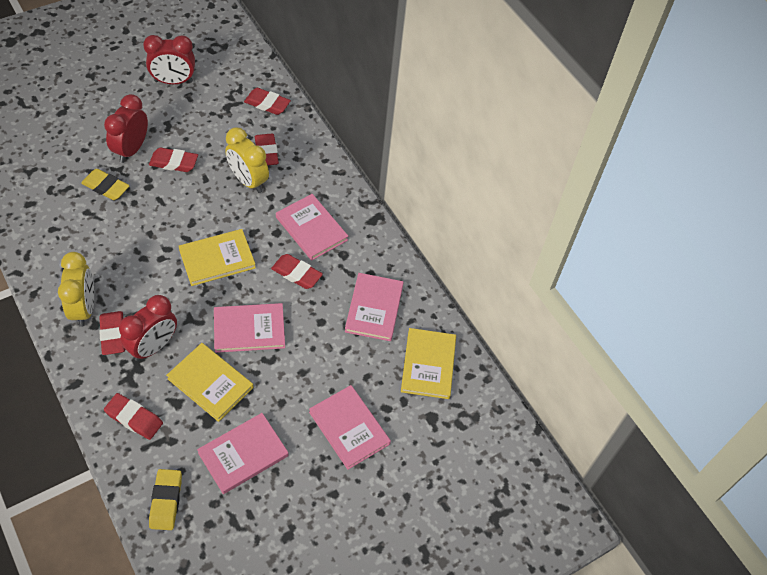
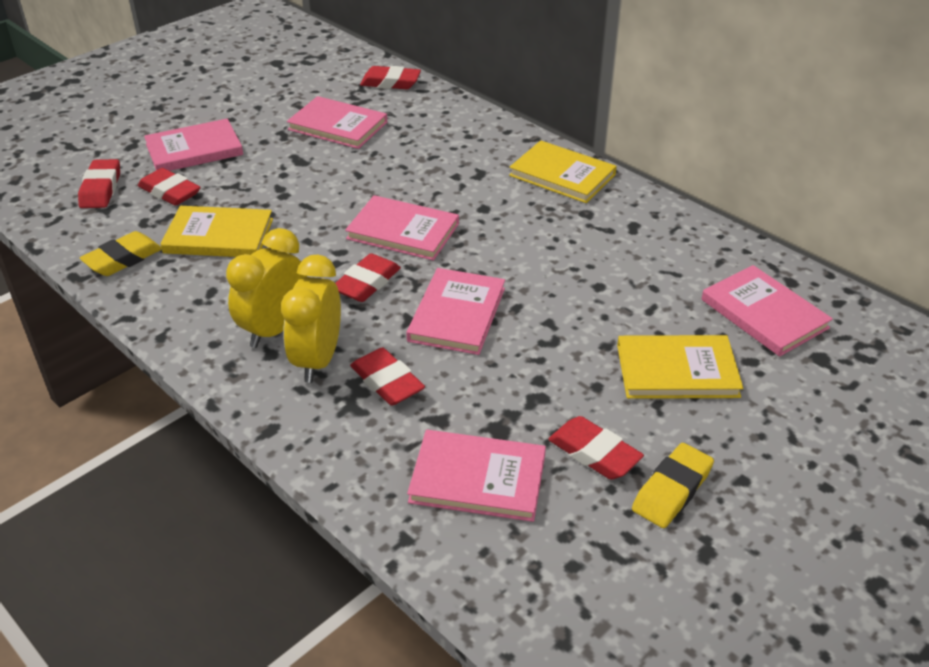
pink book: [197,413,289,494] [214,303,285,353] [276,194,348,261] [309,385,391,470] [345,273,404,341] = 5 -> [144,119,243,171] [287,96,387,149] [345,195,459,261] [406,268,505,355] [407,430,546,522] [701,265,833,357] = 6
red clock: [104,94,148,163] [119,295,177,361] [143,35,195,84] = 3 -> none = 0

